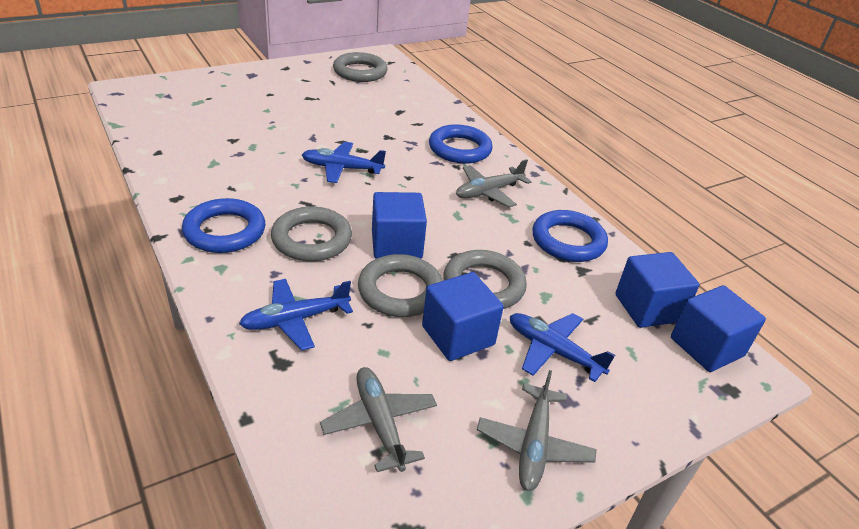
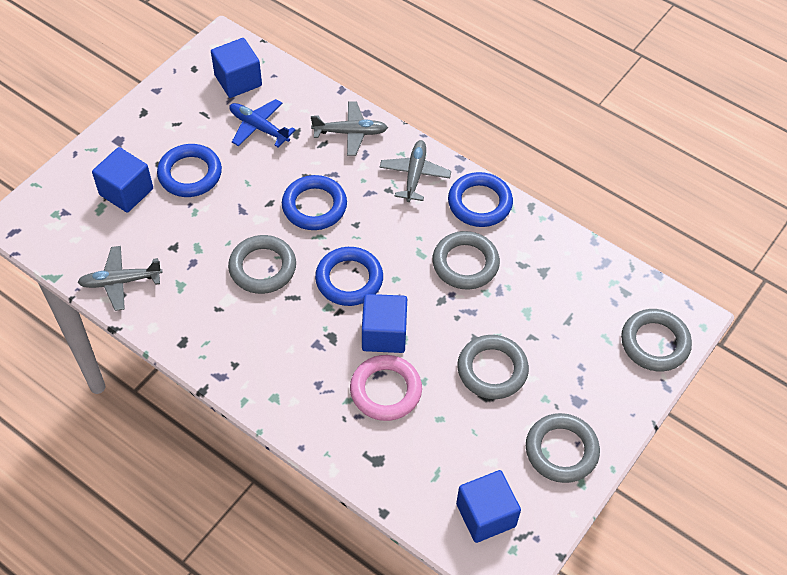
blue plane: [239,279,353,351] [302,142,386,183] [510,313,615,382] = 3 -> [229,99,296,147] = 1
blue ring: [182,198,265,253] [429,124,493,164] [532,210,608,262] = 3 -> [157,144,222,197] [282,175,347,230] [315,247,383,306] [448,172,513,227] = 4
grey ring: [271,206,352,261] [333,52,388,82] [358,254,443,317] [443,250,527,309] = 4 -> [228,235,296,294] [433,231,500,290] [457,335,529,399] [526,413,600,483] [621,309,692,371] = 5
pink ring: none = 0 -> [350,355,422,421] = 1

